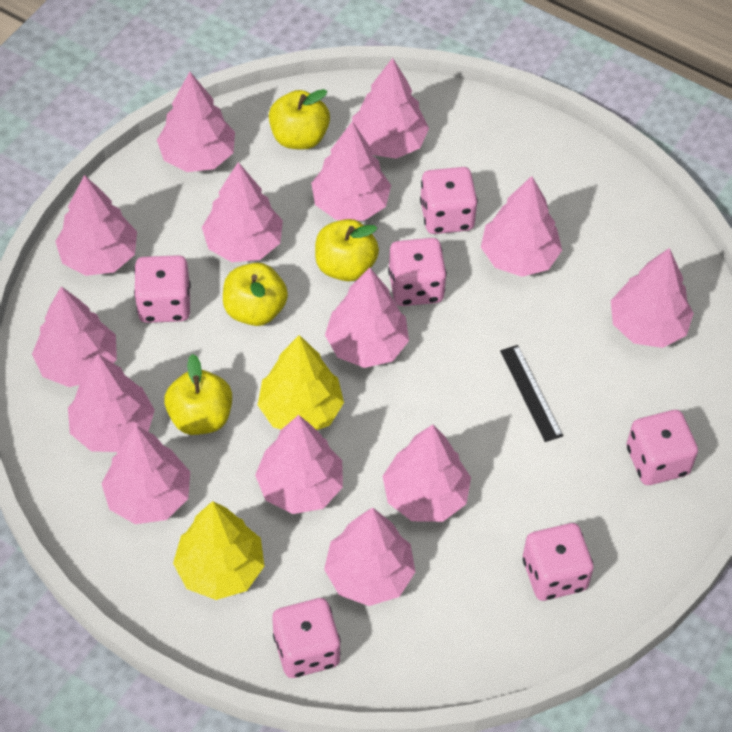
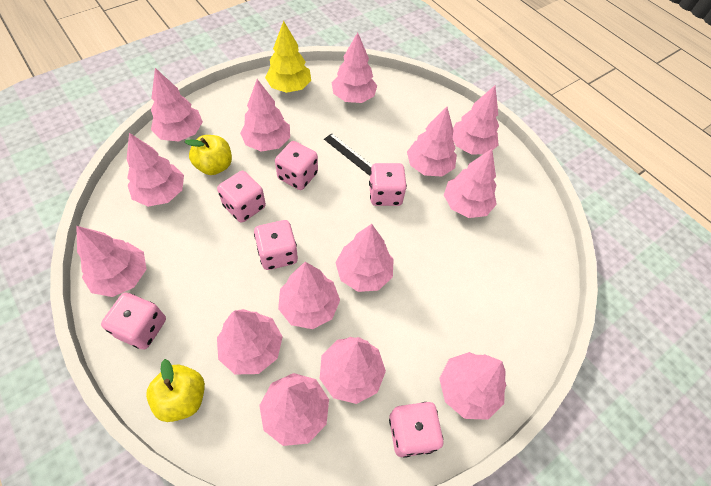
yellow apple: [164,354,232,435] [223,263,288,326] [269,89,330,150] [315,219,379,281] = 4 -> [146,359,205,422] [185,135,232,175] = 2
yellow tree: [173,501,264,600] [258,335,344,430] = 2 -> [265,21,311,93] = 1

